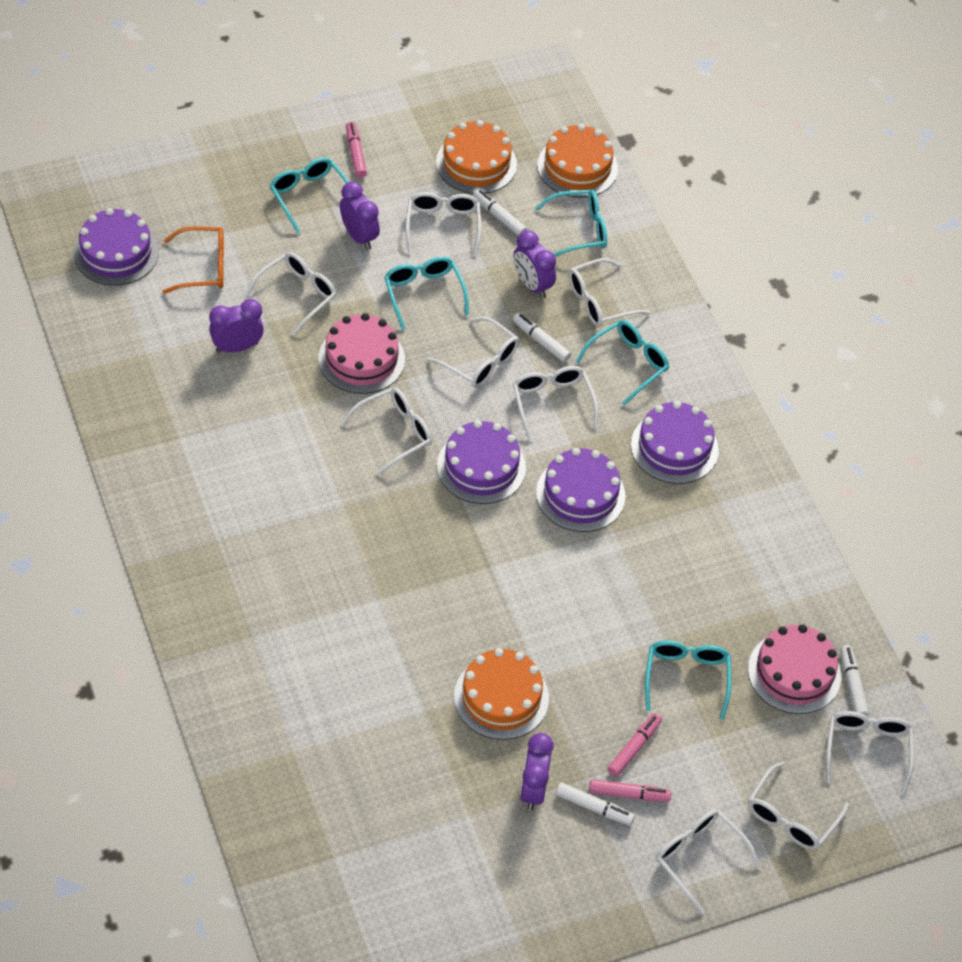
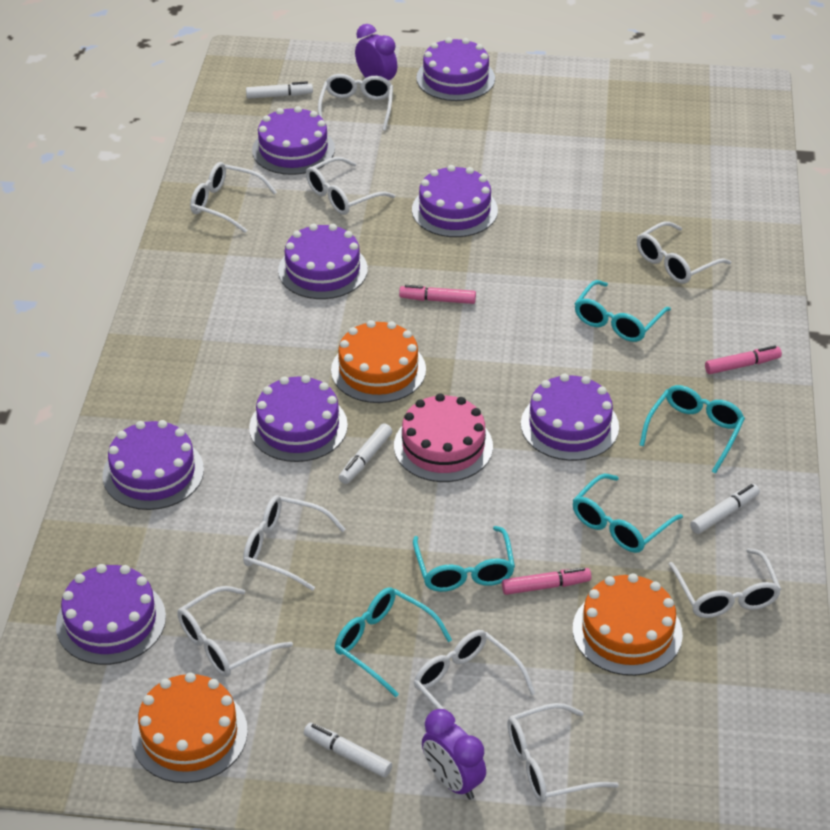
orange glasses: [162,226,224,294] = 1 -> none = 0
pink cake: [319,313,405,394] [748,624,841,714] = 2 -> [394,393,493,482] = 1
purple cake: [74,208,159,286] [437,420,526,504] [536,448,626,532] [631,401,719,484] = 4 -> [56,564,166,665] [103,420,204,510] [249,375,348,462] [252,106,335,175] [278,224,368,299] [412,165,498,237] [416,37,495,101] [521,374,619,461] = 8
purple clock: [209,299,264,353] [340,181,380,250] [514,230,556,298] [520,733,554,810] = 4 -> [355,24,397,81] [422,709,486,800] = 2

